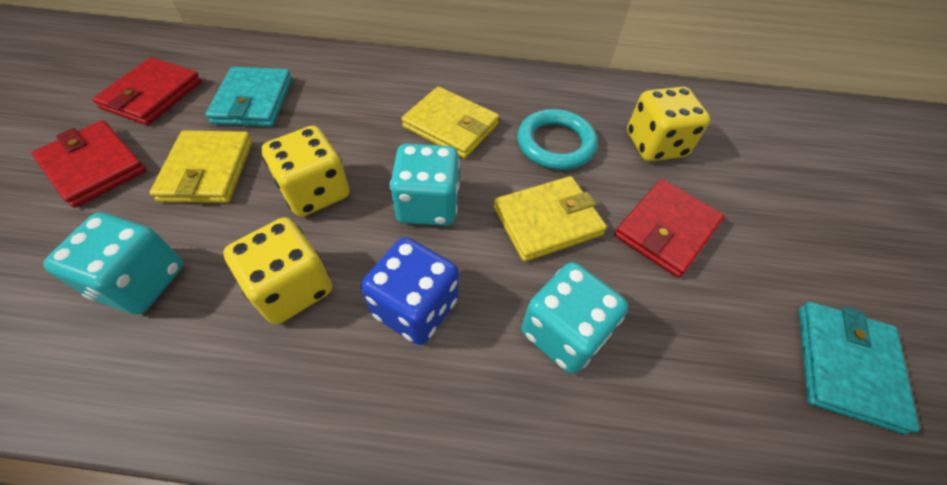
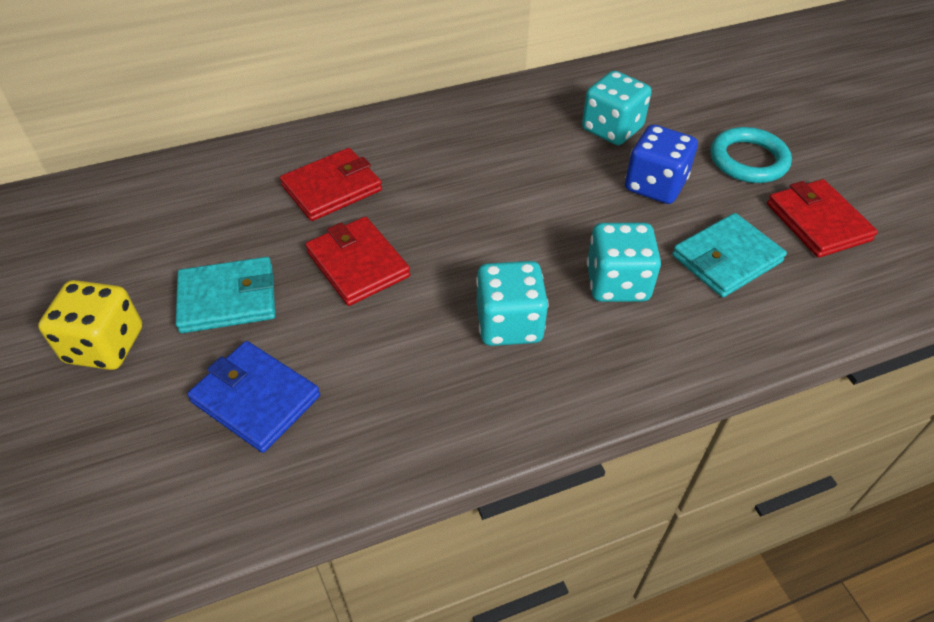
blue wallet: none = 0 -> [187,341,320,453] = 1
yellow dice: [223,217,332,324] [261,126,350,217] [627,87,710,162] = 3 -> [38,280,142,370] = 1
yellow wallet: [150,131,252,203] [401,87,499,158] [494,176,607,262] = 3 -> none = 0

